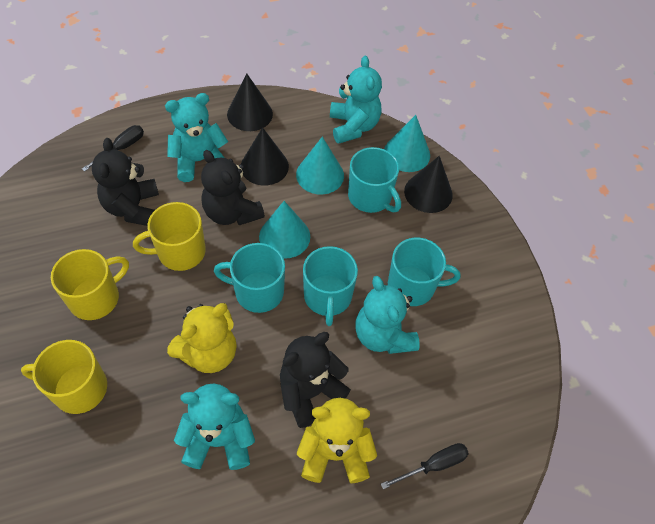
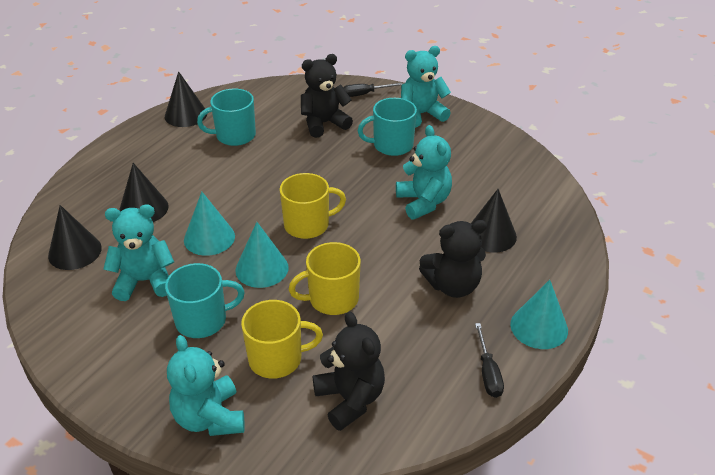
black cone: [227,74,273,131] [241,127,289,186] [404,156,453,213] = 3 -> [48,205,102,270] [119,163,169,222] [165,71,207,127] [471,189,517,253] = 4
turquoise mug: [214,243,285,313] [303,246,358,326] [348,147,401,213] [388,238,460,306] = 4 -> [165,263,245,338] [197,88,256,146] [358,98,417,156] = 3
yellow teddy bear: [167,303,237,373] [297,398,377,484] = 2 -> none = 0

